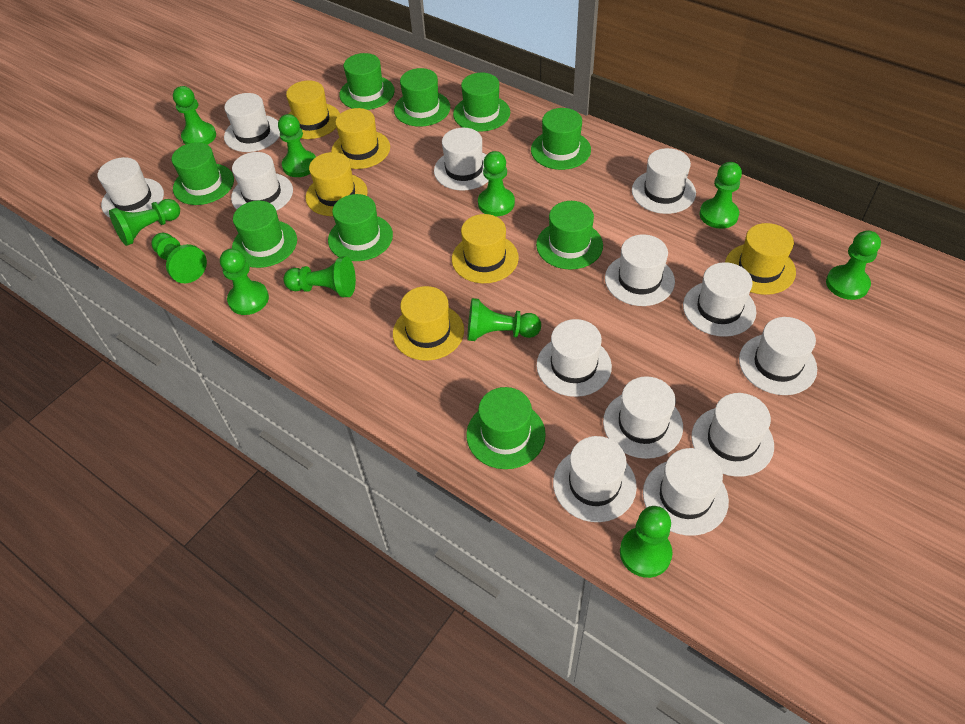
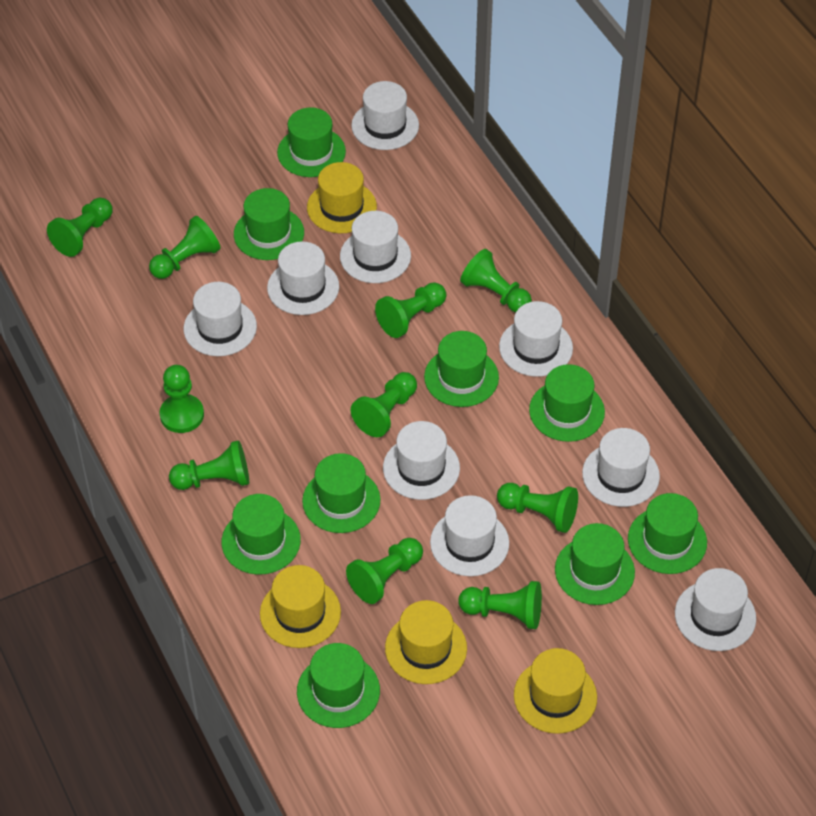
green pawn: [109,199,180,246] [151,233,207,283] [173,86,216,145] [220,248,269,315] [278,114,316,177] [283,256,356,297] [468,298,541,341] [478,151,515,216] [620,506,672,578] [700,162,742,229] [826,230,881,300] = 11 -> [47,198,113,257] [149,216,220,279] [159,365,204,433] [169,440,249,490] [346,538,423,604] [351,372,417,437] [375,283,446,338] [458,581,542,629] [460,249,532,313] [497,483,578,533] = 10
white hat: [98,157,164,218] [224,93,280,152] [231,152,293,211] [434,128,489,191] [537,319,612,397] [553,436,637,522] [603,376,683,459] [605,235,675,306] [632,148,696,214] [643,448,729,536] [683,262,756,337] [691,393,774,477] [739,317,817,395] = 13 -> [184,282,257,356] [267,241,339,315] [340,211,411,283] [351,81,419,150] [383,421,460,500] [430,495,509,576] [499,301,573,377] [582,428,660,507] [675,568,756,651] = 9
yellow hat: [286,80,340,139] [306,152,368,216] [331,108,390,169] [393,286,464,361] [452,214,519,283] [725,223,796,295] = 6 -> [260,565,341,648] [307,162,377,233] [385,600,467,684] [514,648,597,734] = 4

